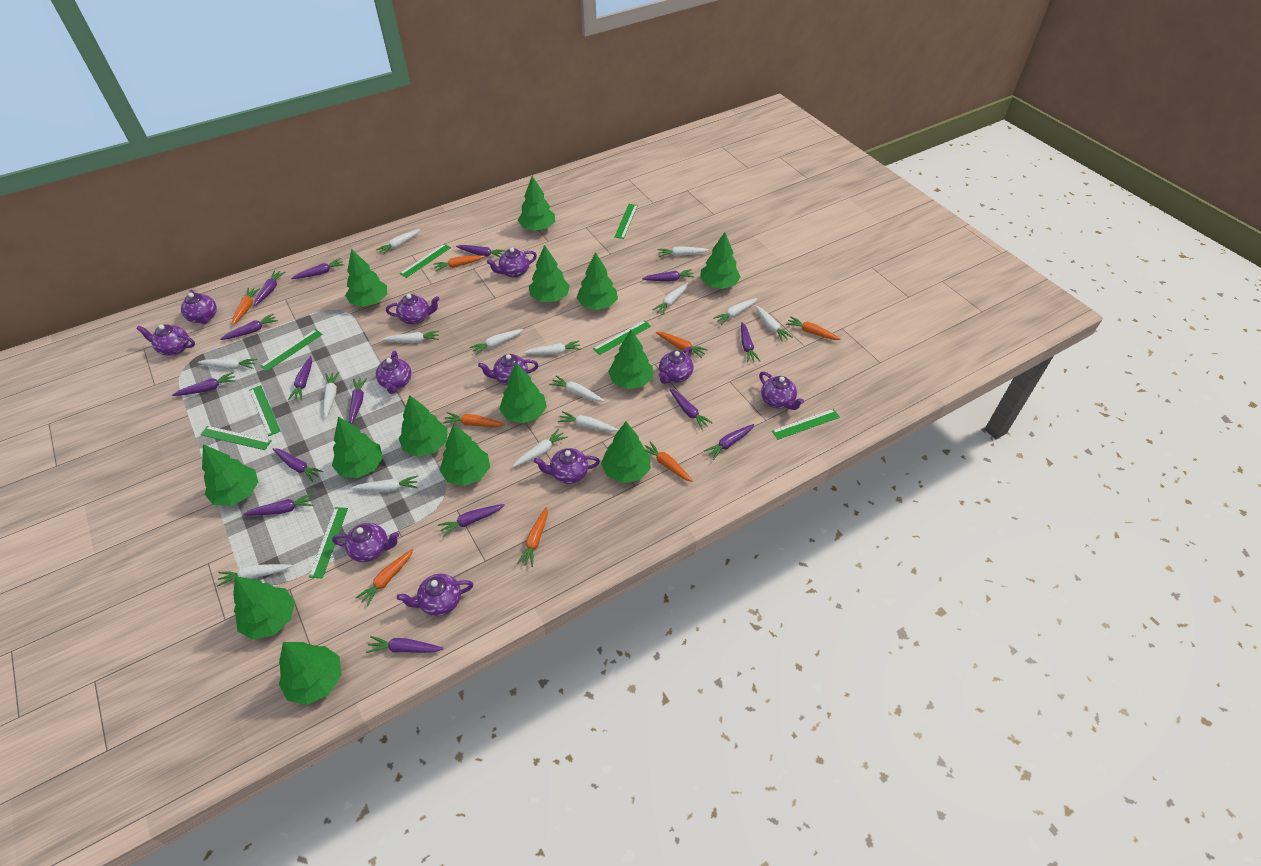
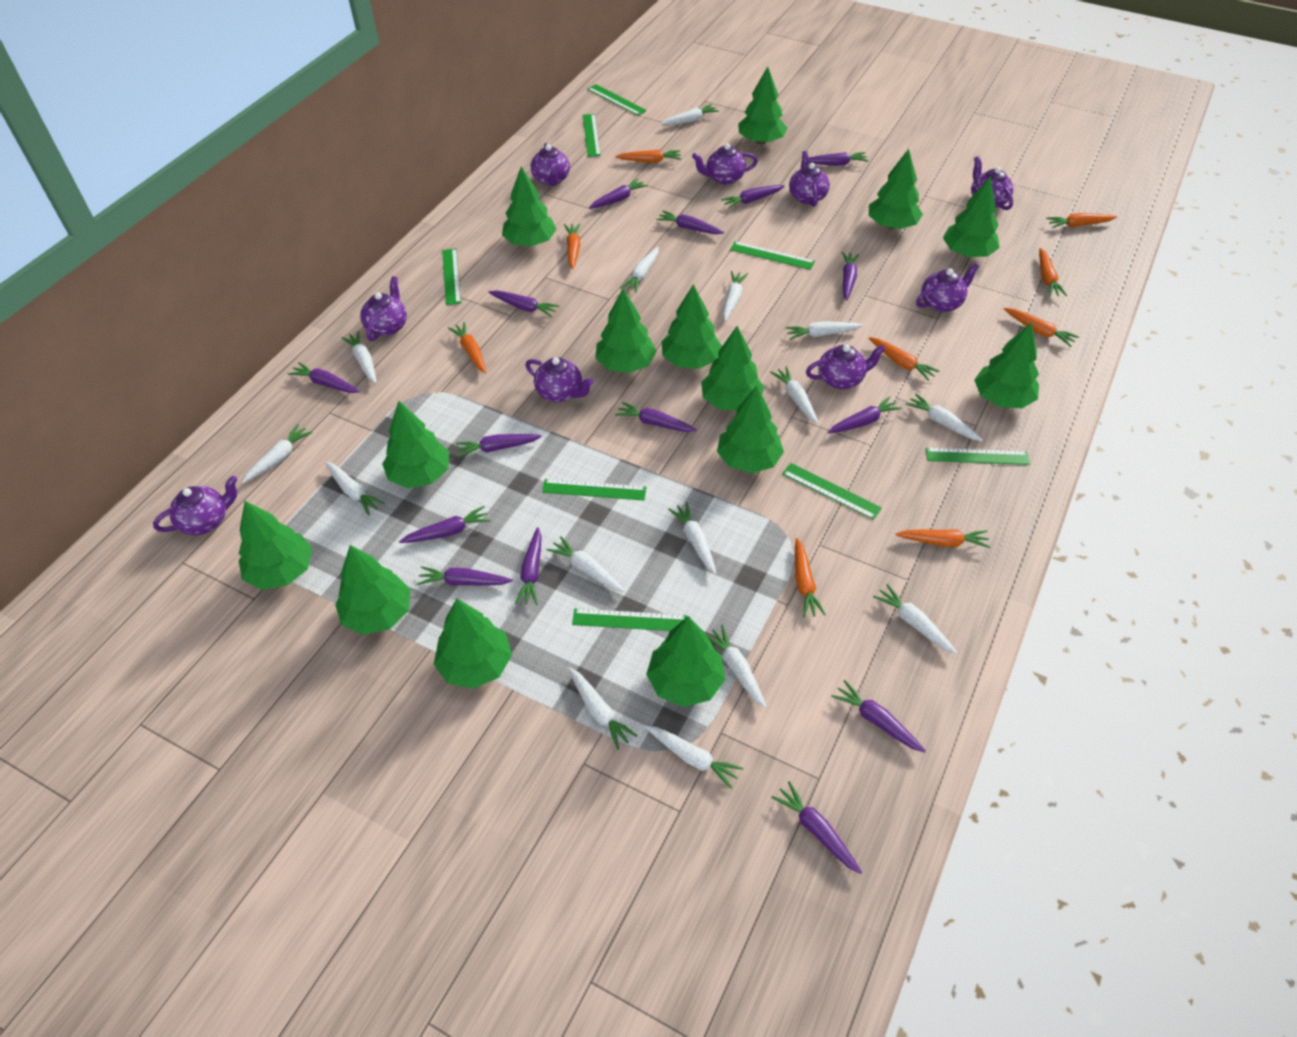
orange carrot: [232,288,260,325] [356,549,414,607] [433,255,485,271] [443,412,505,427] [517,507,548,567] [645,441,693,482] [656,332,708,358] [786,316,841,340] = 8 -> [448,322,486,373] [564,223,580,270] [615,150,681,163] [795,538,826,618] [869,337,940,381] [895,529,990,548] [1004,308,1079,347] [1039,248,1067,296] [1046,213,1117,228] = 9
purple teapot: [137,324,195,356] [181,290,217,324] [332,523,399,562] [376,351,412,394] [386,294,440,325] [397,574,473,616] [478,354,539,386] [487,248,537,278] [534,448,600,484] [658,347,693,384] [759,372,804,410] = 11 -> [153,476,238,535] [360,276,407,341] [525,357,593,402] [531,143,570,186] [692,143,758,185] [789,151,830,207] [806,344,886,389] [916,263,979,312] [971,156,1013,210] = 9

